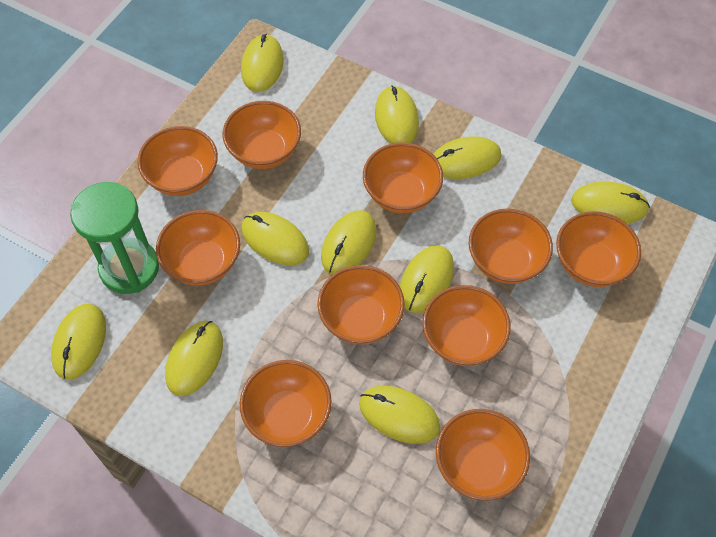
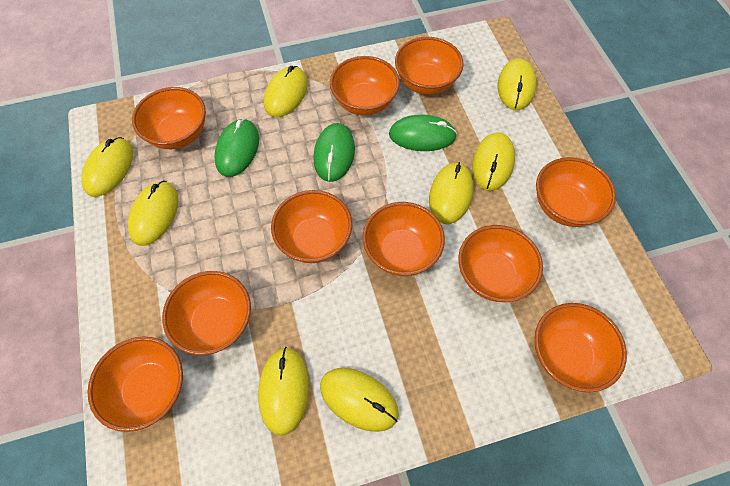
green hourglass: [70,182,159,294] = 1 -> none = 0
green mouse: none = 0 -> [214,119,259,177] [313,123,355,182] [389,115,457,151] = 3
yellow mouse: [51,304,106,380] [165,321,223,396] [241,34,284,92] [241,212,309,265] [321,210,376,274] [359,386,440,444] [375,85,419,144] [400,245,454,313] [433,136,501,179] [571,181,650,224] = 10 -> [81,137,133,197] [128,181,178,246] [258,347,309,436] [264,66,308,117] [320,368,399,432] [429,162,473,224] [472,132,515,191] [498,58,537,110] = 8

